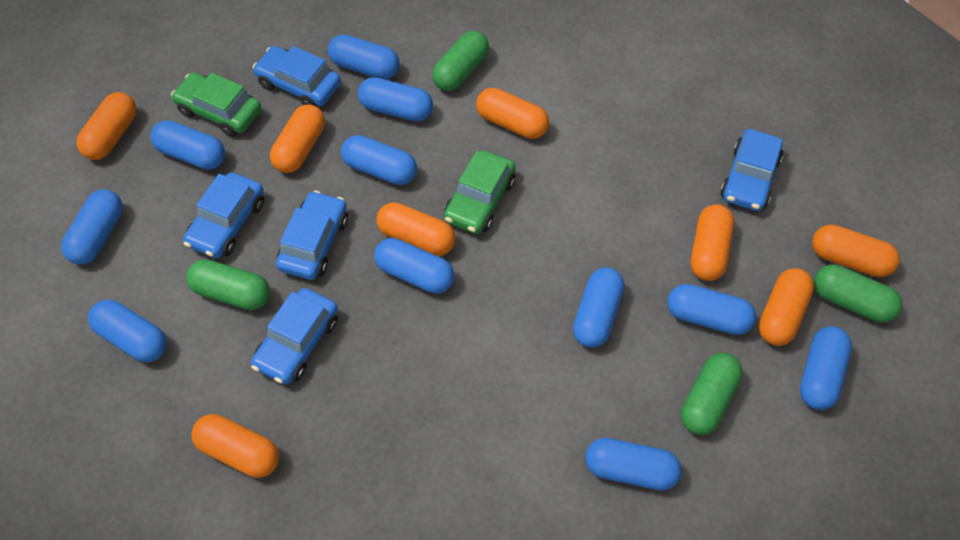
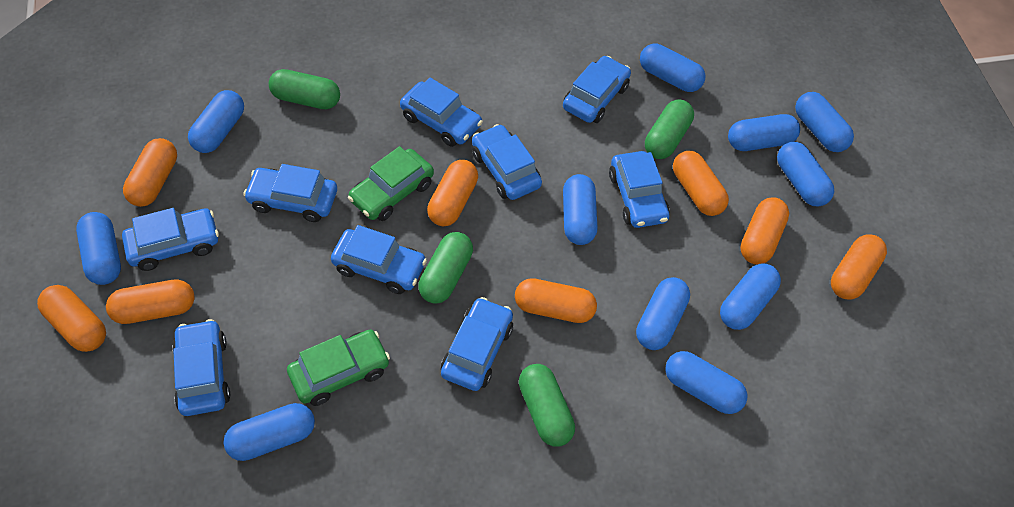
blue car: [183,173,264,258] [251,288,338,385] [253,46,341,107] [276,191,348,280] [720,129,783,211] = 5 -> [122,208,219,271] [172,319,230,416] [243,164,337,222] [331,225,427,294] [400,78,483,147] [441,297,513,391] [472,124,542,200] [563,56,631,123] [609,151,670,228] = 9

